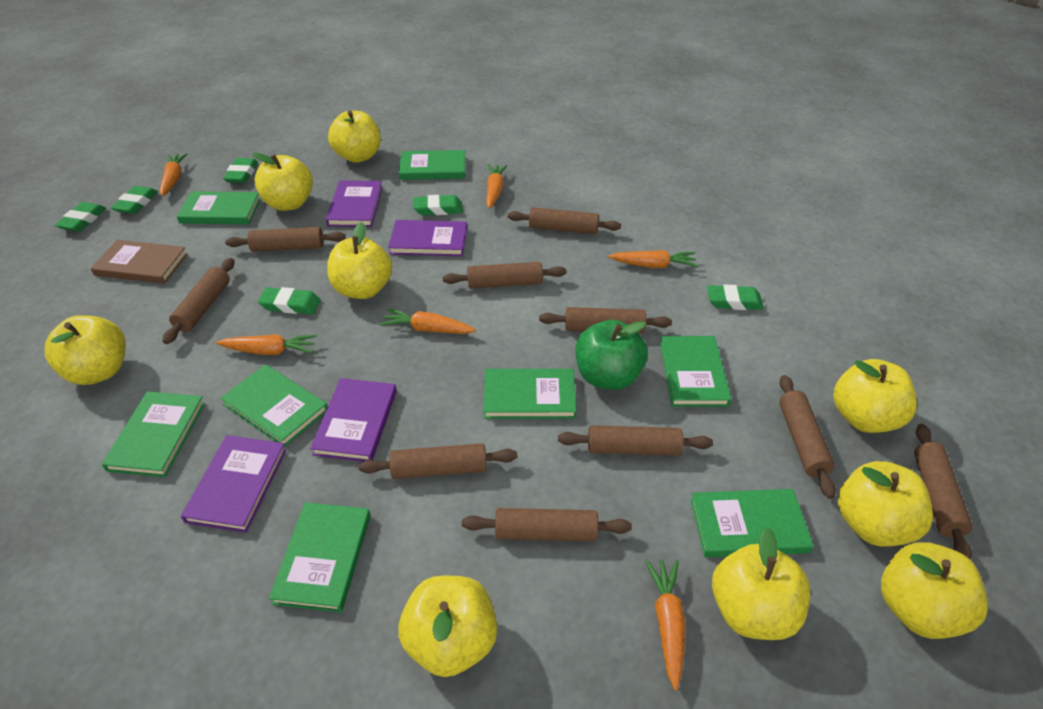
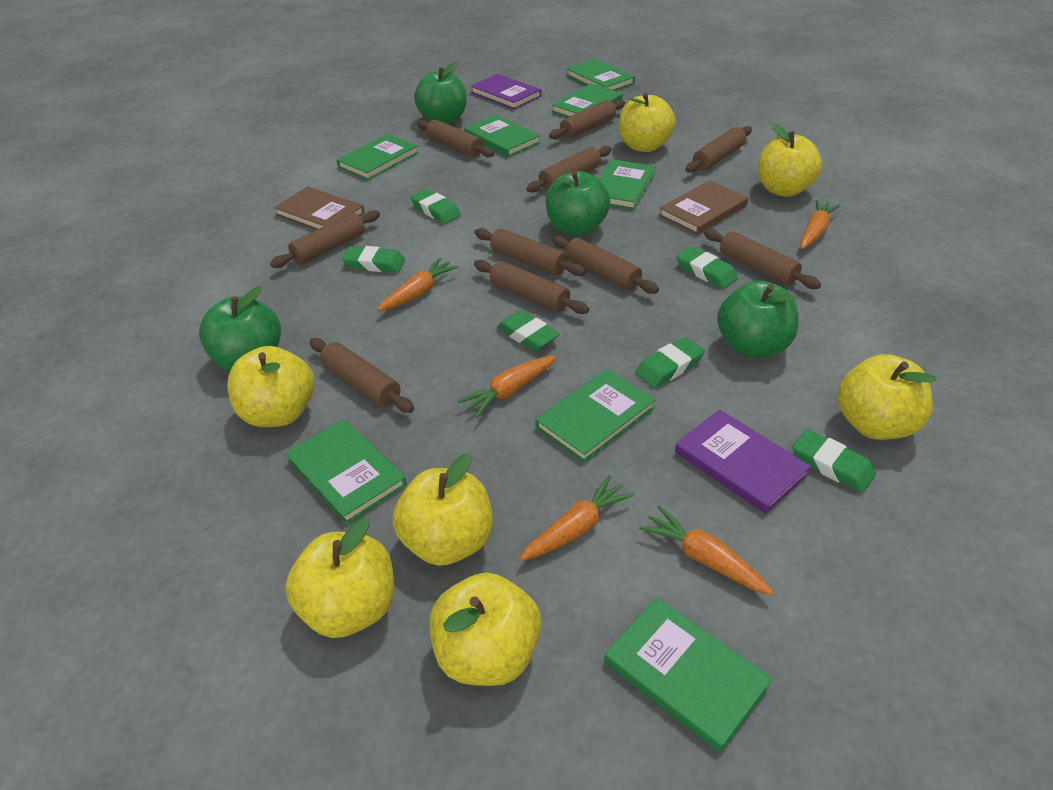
brown book: [91,240,188,284] = 1 -> [274,186,365,230] [659,180,748,235] = 2
green apple: [576,320,648,390] = 1 -> [199,286,281,371] [414,61,467,124] [545,171,610,236] [717,281,799,358] = 4
orange carrot: [160,153,188,196] [216,334,317,355] [380,308,476,334] [486,164,507,209] [608,250,698,268] [645,559,686,691] = 6 -> [377,258,459,312] [457,355,557,418] [519,475,634,561] [639,506,775,595] [800,200,840,249] = 5
purple book: [181,435,287,533] [310,378,397,462] [326,180,383,227] [388,220,467,256] = 4 -> [471,74,542,109] [675,409,811,514] = 2
yellow apple: [45,315,126,385] [253,153,313,211] [327,222,392,299] [328,111,381,163] [398,576,497,677] [712,527,810,640] [833,359,917,433] [838,461,933,546] [881,542,988,639] = 9 -> [227,346,314,427] [285,518,394,638] [393,453,493,566] [429,573,541,686] [619,93,676,152] [758,123,822,197] [837,354,937,440] = 7

